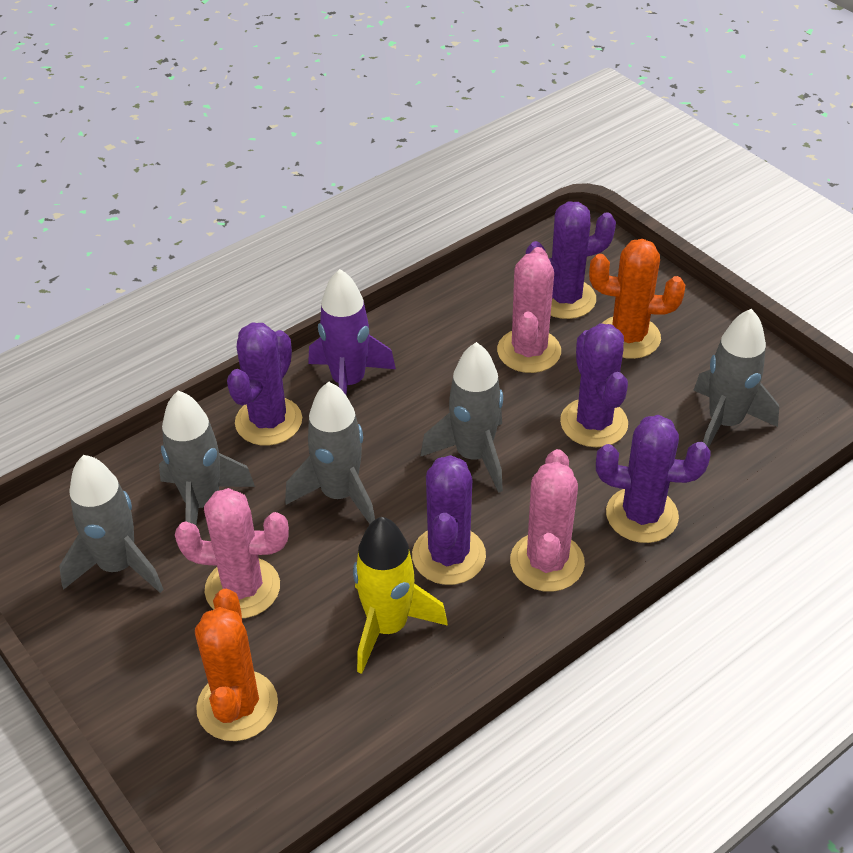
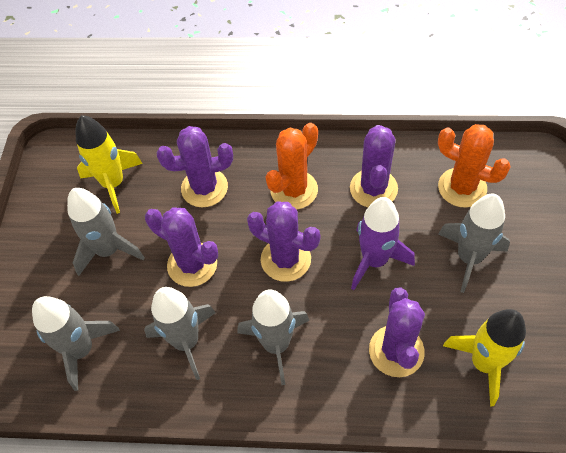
pink cactus: [175,488,289,618] [497,247,561,373] [510,449,585,592] = 3 -> none = 0
yellow rocket: [353,517,448,674] = 1 -> [76,115,143,214] [443,309,526,406] = 2

